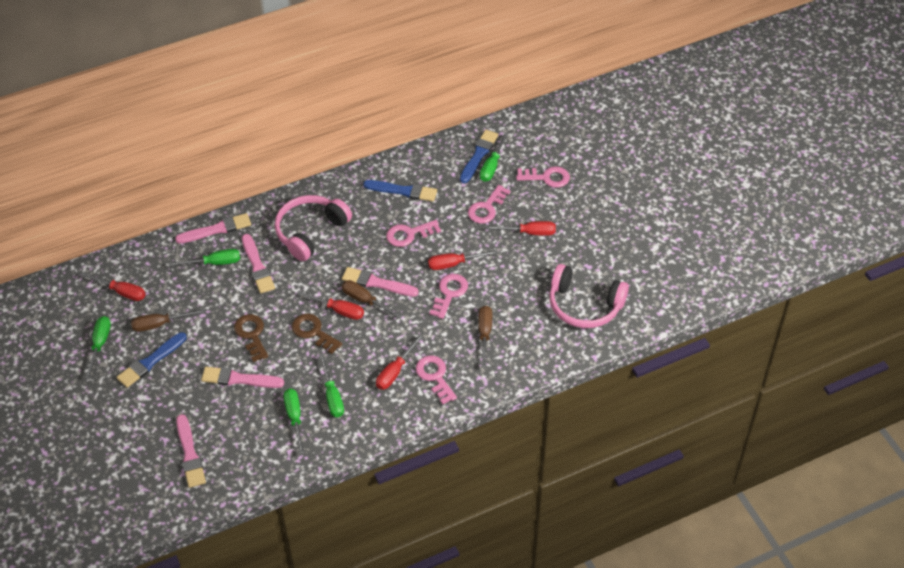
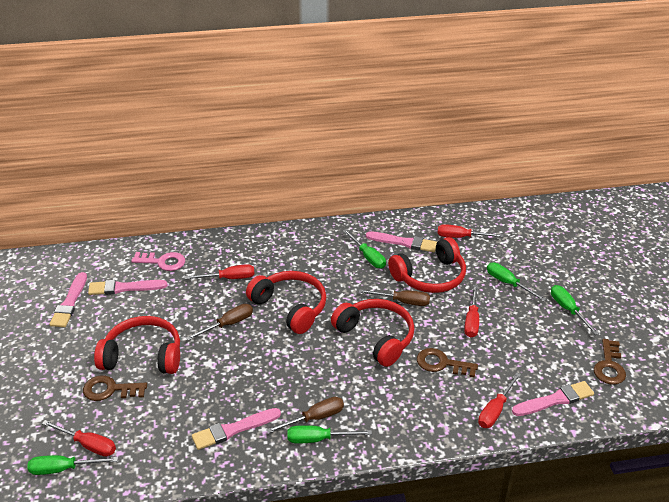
blue brush: [117,332,187,388] [363,180,437,202] [460,130,499,183] = 3 -> none = 0
brown key: [234,314,268,362] [292,314,342,354] = 2 -> [83,375,147,401] [417,348,478,378] [593,339,626,385] = 3
pink headphones: [275,195,352,261] [549,264,629,328] = 2 -> none = 0
pink key: [386,220,441,247] [416,355,457,404] [429,274,468,319] [468,185,511,224] [516,166,570,188] = 5 -> [131,252,185,271] = 1
red headphones: none = 0 -> [94,316,180,374] [246,271,326,334] [331,299,415,367] [388,237,466,293] = 4

